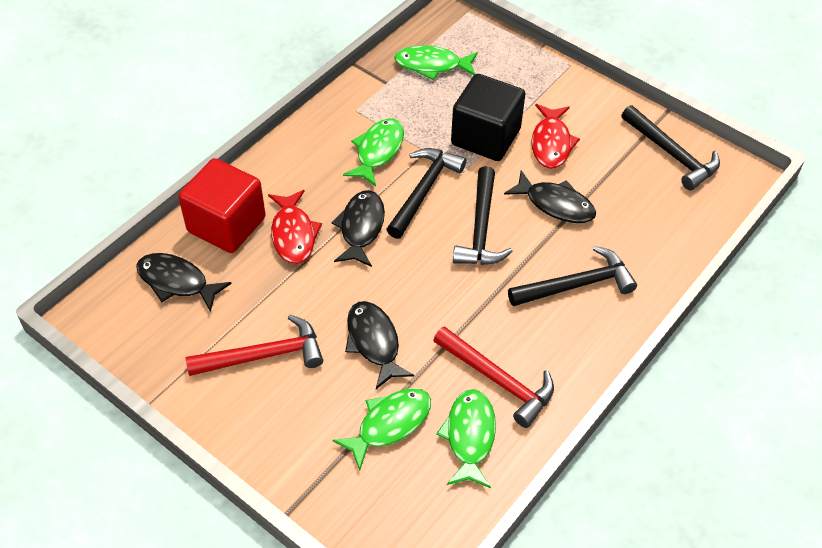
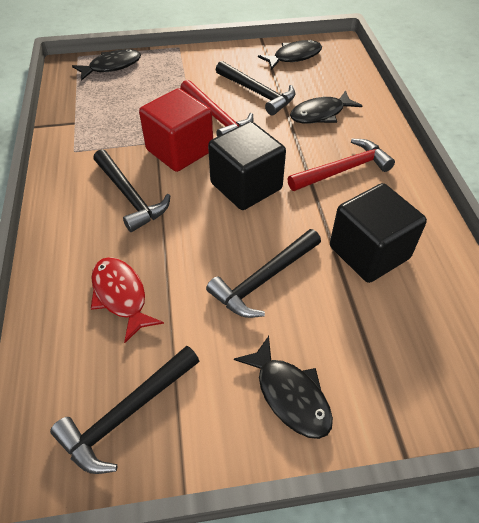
black cube: [451,74,525,161] = 1 -> [208,121,286,210] [330,183,427,283] = 2
green fish: [332,388,431,471] [343,118,404,186] [394,45,478,80] [436,389,496,488] = 4 -> none = 0
red fish: [268,190,322,264] [531,104,580,169] = 2 -> [91,257,164,343] = 1

